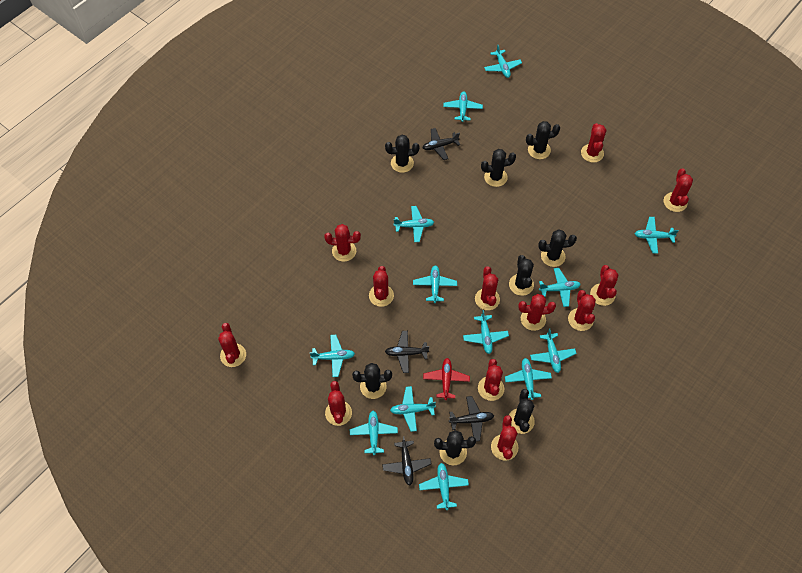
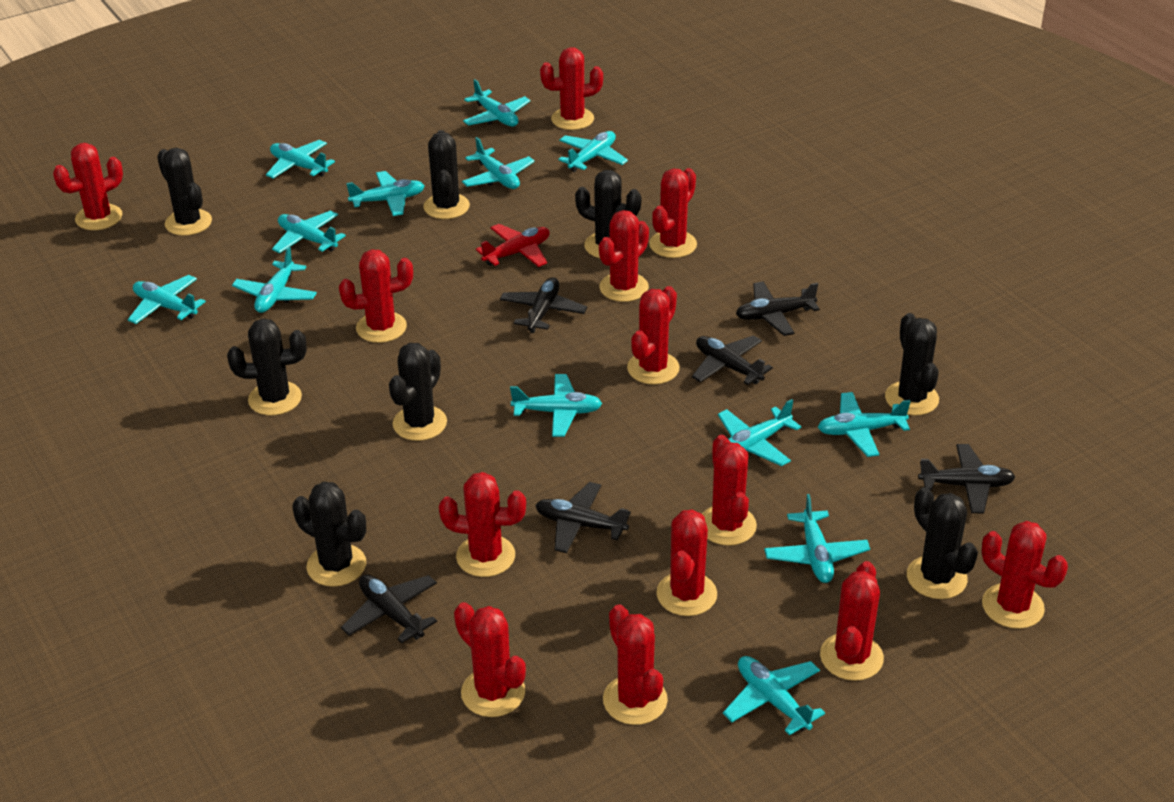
black plane: [382,437,431,485] [385,331,429,373] [422,128,460,160] [449,396,494,442] = 4 -> [341,575,437,643] [500,277,587,333] [535,482,631,553] [692,335,773,385] [736,281,820,336] [918,444,1015,513] = 6
red cactus: [218,323,246,367] [324,224,361,262] [325,381,352,426] [369,266,394,307] [475,266,500,310] [478,359,504,401] [491,415,518,461] [518,294,556,331] [568,290,596,331] [581,123,606,163] [590,265,619,306] [664,168,693,212] = 12 -> [53,143,123,230] [339,249,413,343] [439,472,526,577] [454,602,526,717] [540,47,603,130] [599,210,649,302] [603,604,668,725] [627,286,680,385] [649,168,697,258] [656,509,717,616] [702,435,757,546] [820,561,884,681] [982,521,1068,629] = 13

